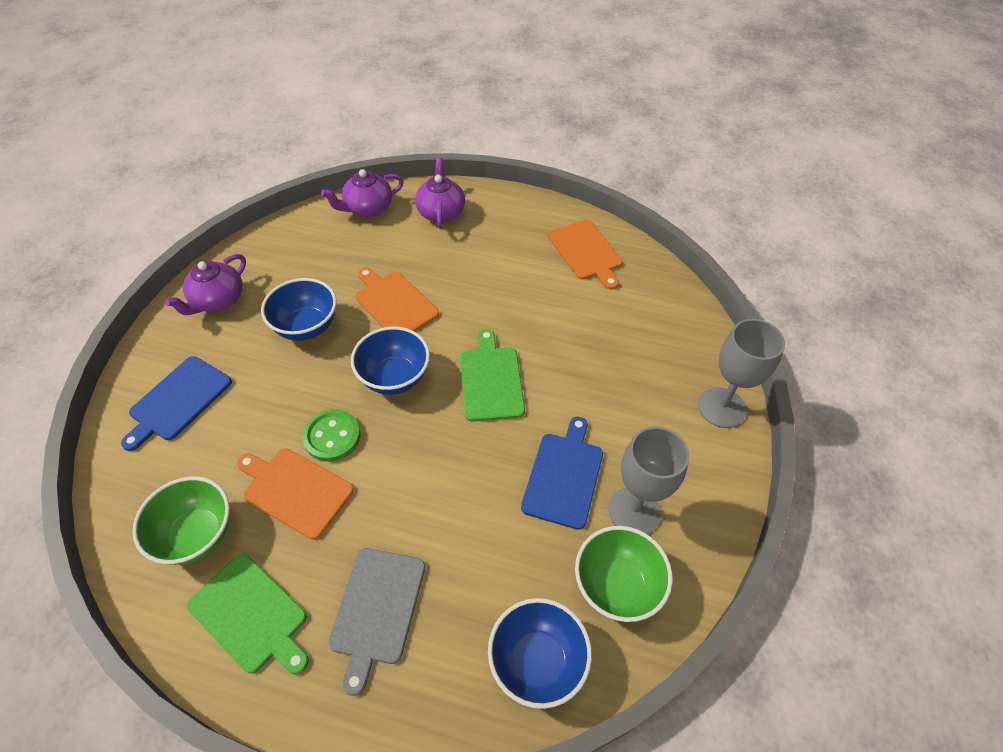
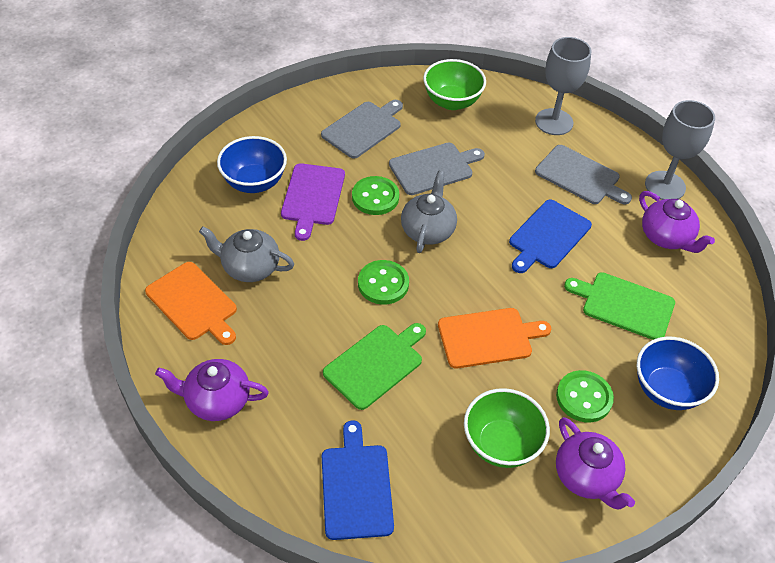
blue bowl: [261,278,337,341] [351,327,430,395] [488,598,592,709] = 3 -> [217,136,287,193] [637,337,719,410] = 2
green button: [302,409,361,462] = 1 -> [352,176,399,215] [358,260,409,305] [556,370,614,423] = 3
grey cutting board: [328,548,425,696] = 1 -> [321,100,403,158] [389,143,485,195] [535,145,632,204] = 3
grey teapot: none = 0 -> [199,226,294,282] [401,171,457,253] = 2
orange cutting board: [237,448,354,540] [355,267,439,332] [548,220,623,290] = 3 -> [145,262,237,345] [438,308,551,368] = 2
purple cutting board: none = 0 -> [281,163,345,241] = 1

